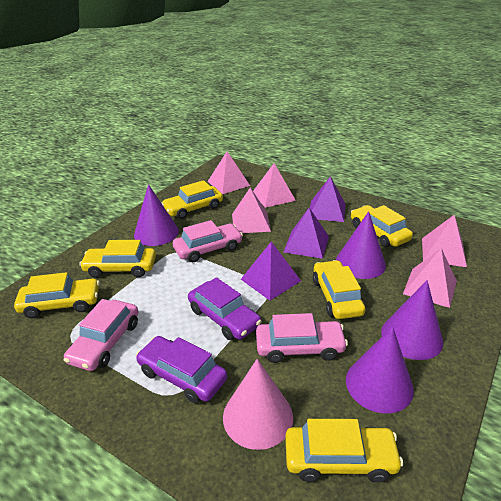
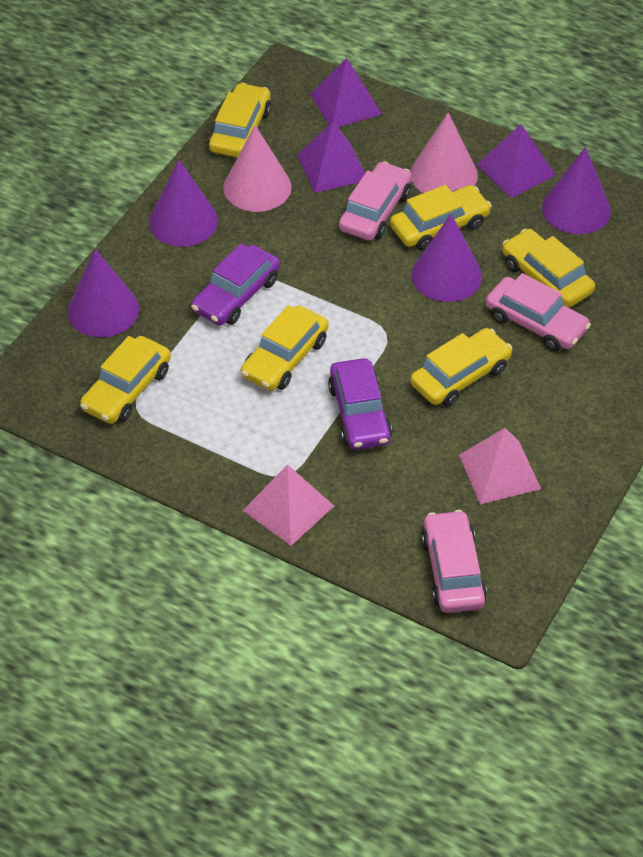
pink cone: [223,359,293,450] = 1 -> [223,125,292,212] [410,112,478,193] = 2
pink pyramid: [207,152,250,194] [232,187,271,233] [253,163,296,208] [403,248,457,308] [422,215,467,267] = 5 -> [242,465,334,546] [459,428,541,504] = 2

